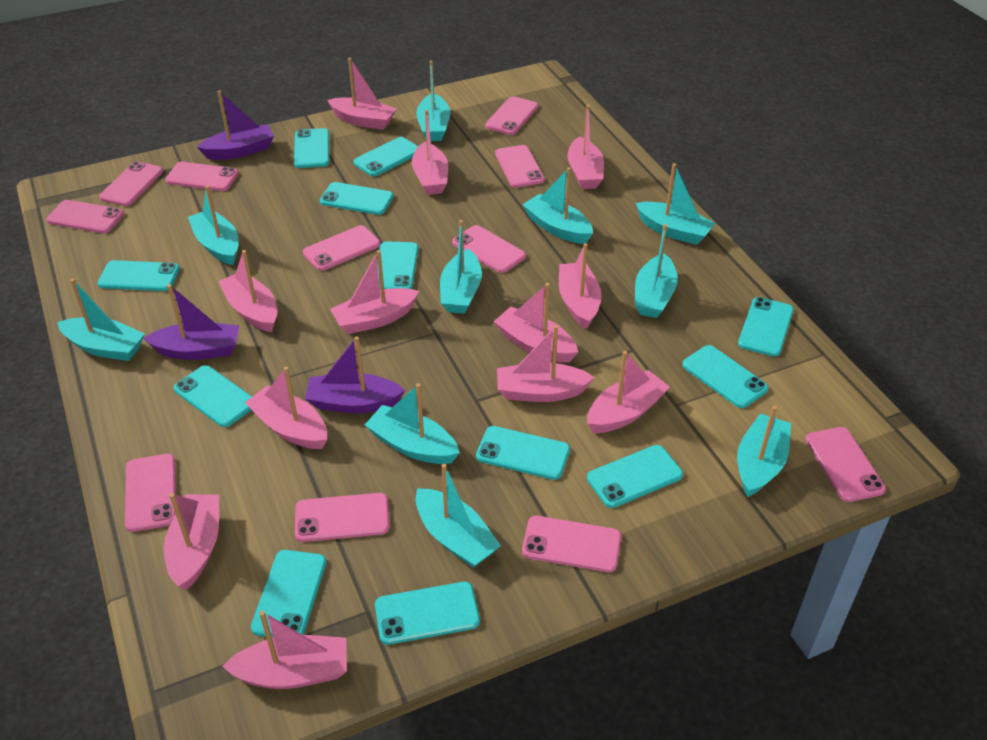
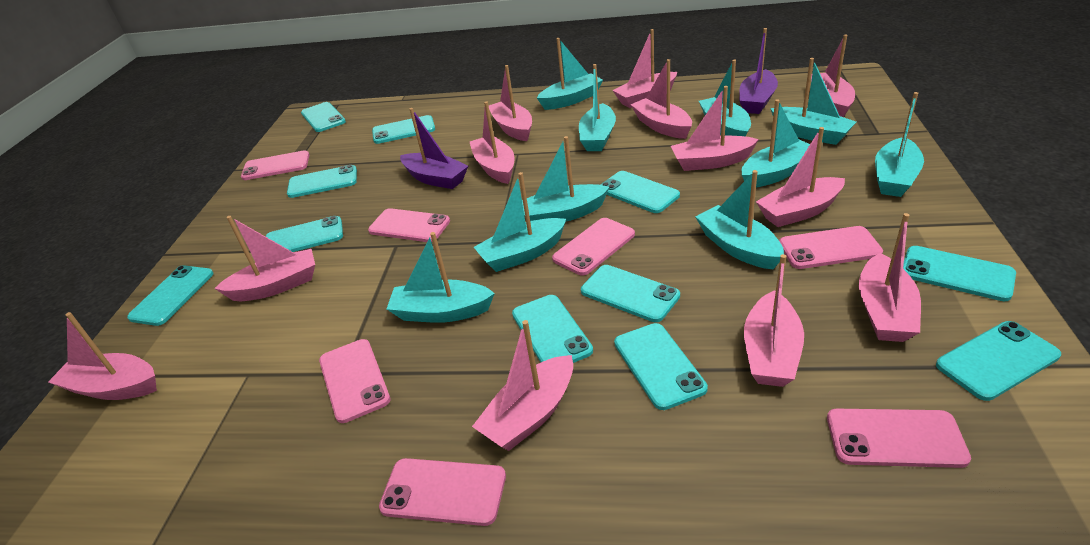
pink phone: [46,200,124,233] [99,161,163,206] [125,454,176,532] [165,162,239,191] [295,493,390,542] [303,225,380,271] [452,225,526,273] [485,96,538,135] [495,145,545,188] [522,516,621,572] [805,427,886,502] = 11 -> [241,150,309,180] [319,339,390,423] [368,208,450,242] [379,458,506,526] [552,218,635,275] [779,226,883,269] [827,409,971,468] = 7
purple boat: [143,284,239,360] [197,90,274,160] [305,336,405,413] = 3 -> [400,108,468,189] [739,28,778,114] = 2
turquoise phone: [98,260,180,291] [174,365,252,427] [251,550,326,638] [294,128,329,168] [320,182,394,215] [354,137,418,176] [375,582,480,645] [377,241,419,289] [476,426,570,480] [587,445,683,508] [682,345,768,408] [738,297,794,357] = 12 -> [127,265,213,326] [266,216,343,252] [287,165,357,198] [301,102,346,132] [372,115,435,144] [512,295,593,363] [581,265,680,322] [600,171,680,213] [614,323,708,410] [903,246,1016,301] [936,321,1061,401] = 11

